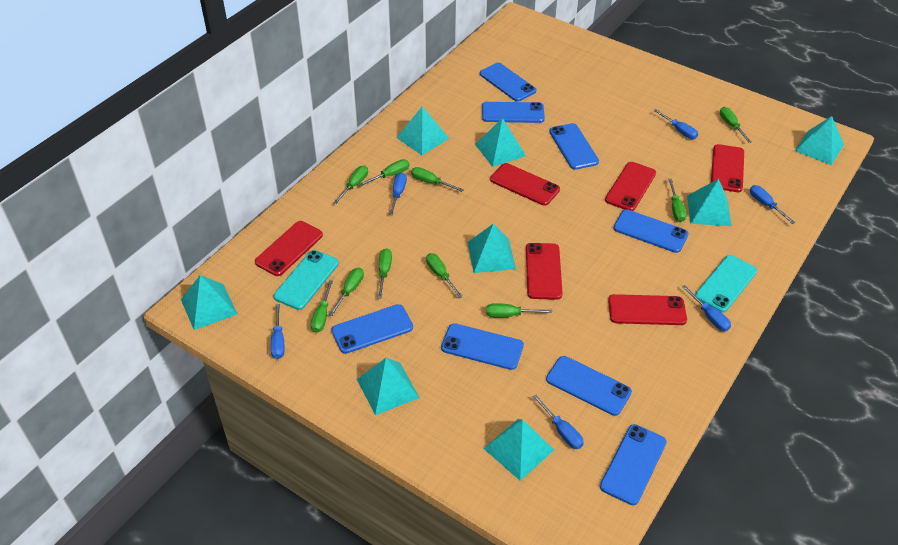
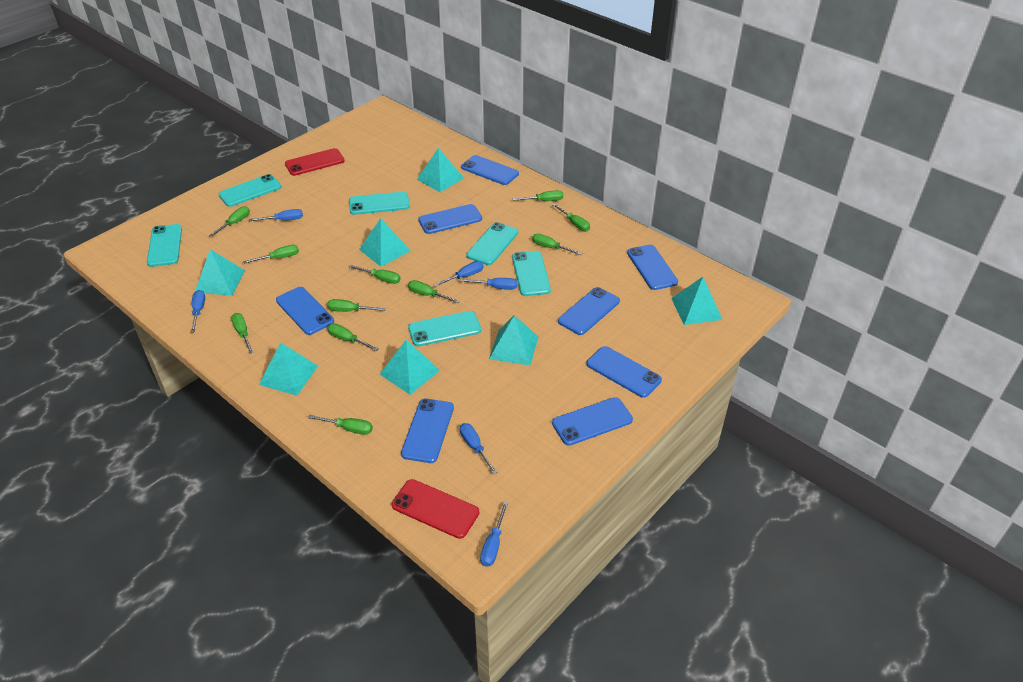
green screwdriver: [311,280,333,333] [329,268,364,316] [333,166,368,204] [359,159,410,186] [378,248,392,298] [411,167,464,192] [426,253,463,298] [486,304,552,318] [668,179,686,222] [720,107,751,143] = 10 -> [209,206,250,237] [231,313,253,354] [243,245,299,264] [308,415,373,435] [327,299,386,312] [328,324,379,351] [349,265,401,284] [408,280,460,303] [513,190,563,201] [532,234,582,255] [552,203,590,231] = 11
red phone: [255,221,323,276] [490,163,560,206] [526,243,563,300] [605,162,656,211] [608,294,687,325] [711,144,744,192] = 6 -> [285,148,345,176] [392,479,479,539] = 2
turquoise phone: [274,250,339,310] [695,255,757,312] = 2 -> [147,224,182,267] [219,174,281,207] [349,192,410,215] [408,311,481,346] [466,222,518,265] [512,251,551,296] = 6
turquoise pyramid: [181,275,237,330] [357,358,420,415] [396,106,449,155] [468,223,516,273] [475,118,526,167] [483,419,554,481] [687,179,732,226] [795,116,844,165] = 8 -> [195,249,245,295] [259,342,318,396] [359,218,411,267] [379,340,440,395] [417,148,464,192] [489,315,538,366] [671,277,723,325] = 7

